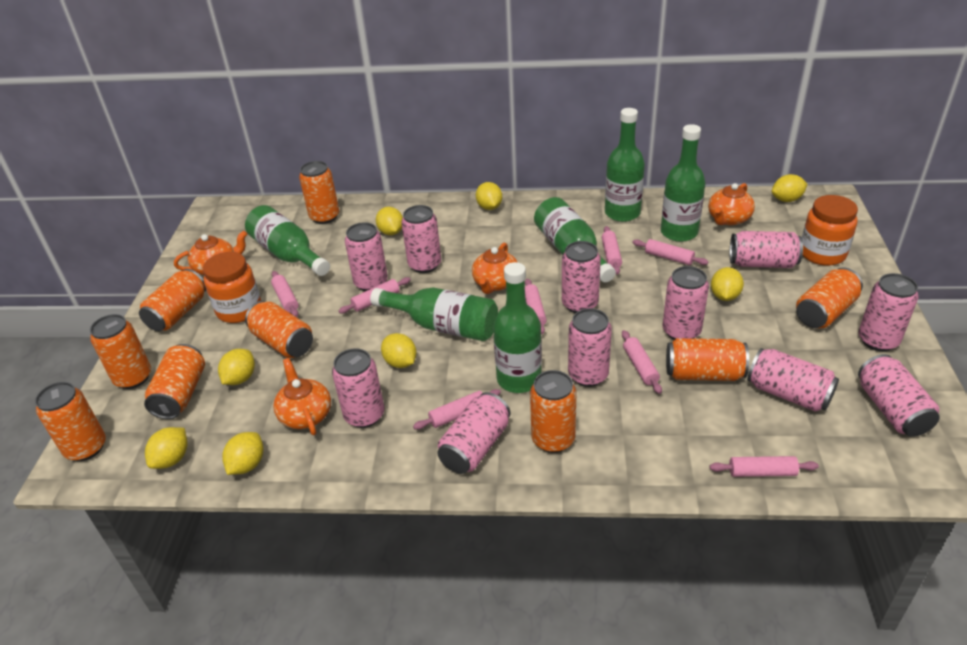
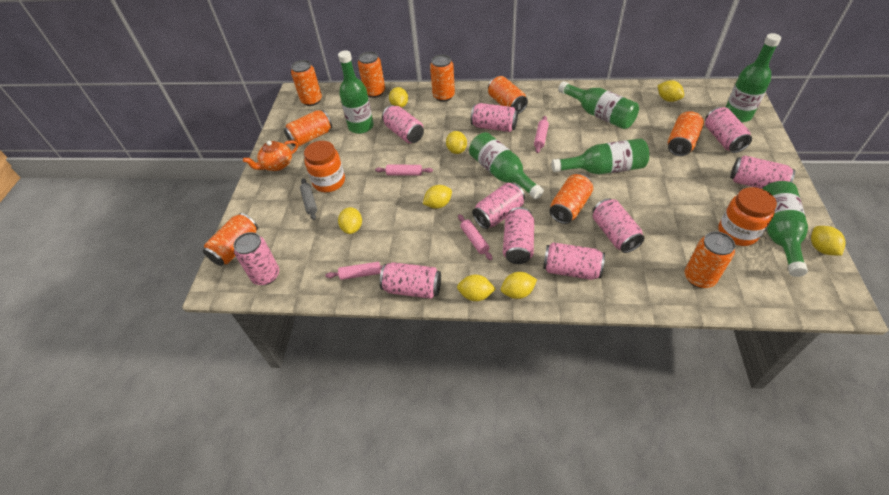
grey rolling pin: none = 0 -> [300,178,317,220] = 1
orange teapot: [174,231,247,275] [273,358,331,435] [472,243,517,294] [708,183,755,225] = 4 -> [243,140,298,171] = 1
pink can: [332,348,384,428] [345,222,388,291] [401,205,441,273] [437,392,511,474] [562,241,601,313] [568,308,612,387] [663,266,709,340] [730,231,803,268] [747,348,839,412] [858,273,919,351] [858,354,940,437] = 11 -> [233,232,279,285] [380,262,441,299] [382,105,424,143] [471,103,518,132] [472,183,525,229] [503,207,534,264] [543,242,605,280] [593,198,644,253] [705,107,752,153] [730,155,795,189] = 10
pink rolling pin: [271,271,299,317] [338,277,411,314] [413,389,501,430] [525,279,547,334] [602,226,622,275] [622,330,662,394] [632,239,709,265] [710,456,819,477] = 8 -> [325,262,390,280] [375,165,433,176] [458,214,492,260] [534,116,549,153] = 4

